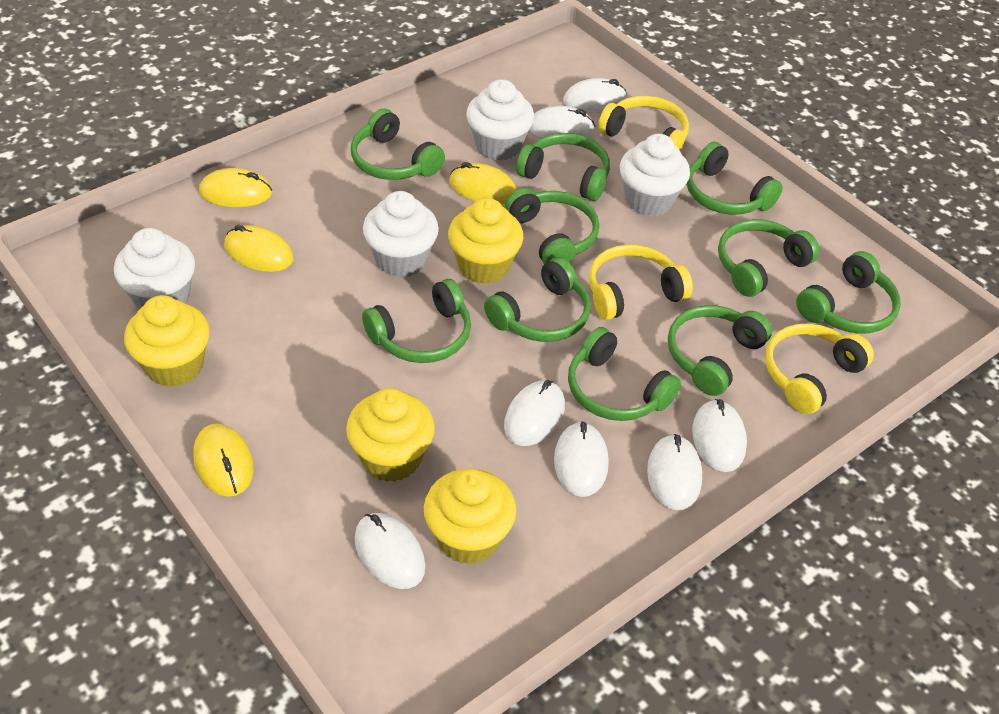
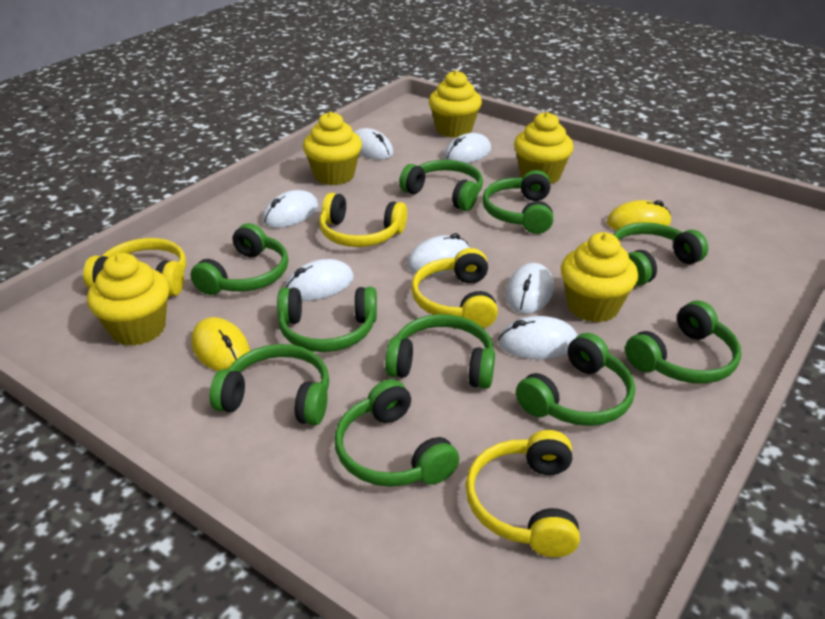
white cupcake: [114,228,195,310] [363,191,439,278] [466,79,534,161] [620,134,690,217] = 4 -> none = 0
yellow cupcake: [124,295,210,387] [346,388,435,482] [424,468,516,565] [448,198,523,284] = 4 -> [87,253,169,346] [303,111,362,185] [429,70,482,138] [514,112,574,185] [561,232,638,322] = 5
yellow headphones: [589,244,693,320] [598,96,689,152] [765,323,874,414] = 3 -> [83,238,186,296] [319,193,407,247] [411,248,498,328] [465,430,580,557] = 4
yellow mouse: [193,424,254,497] [199,168,272,207] [224,225,293,272] [449,162,516,204] = 4 -> [191,317,250,371] [607,200,671,230] = 2

